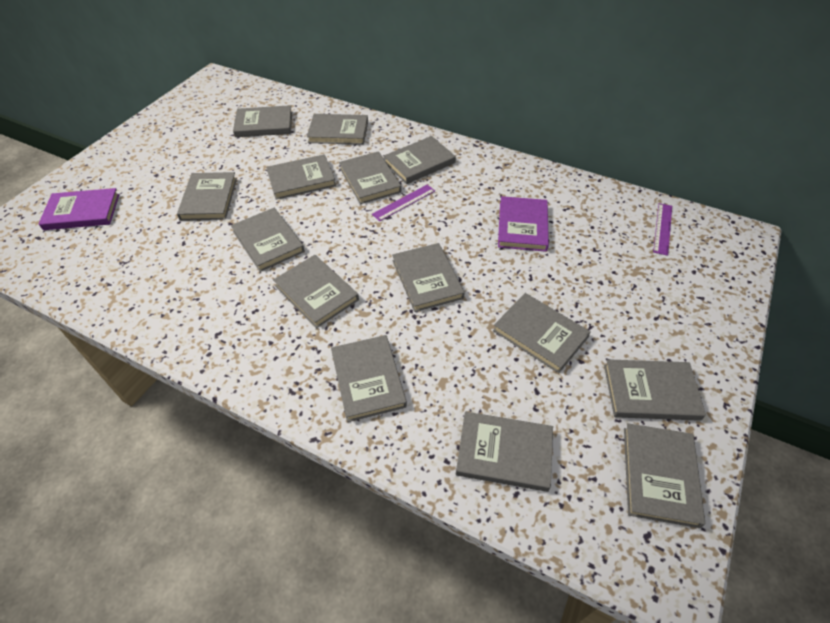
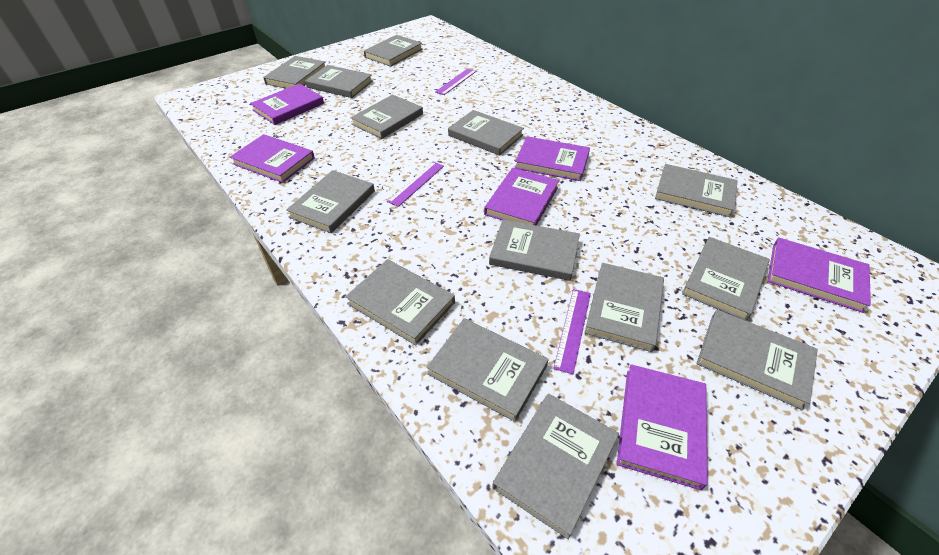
purple book: [38,188,120,230] [498,196,549,252] = 2 -> [230,134,315,183] [250,83,324,125] [484,168,559,225] [515,136,590,181] [617,364,708,490] [768,237,871,313] = 6
purple ruler: [372,185,435,221] [653,203,672,256] = 2 -> [387,162,444,207] [435,68,476,95] [553,289,591,374] = 3

